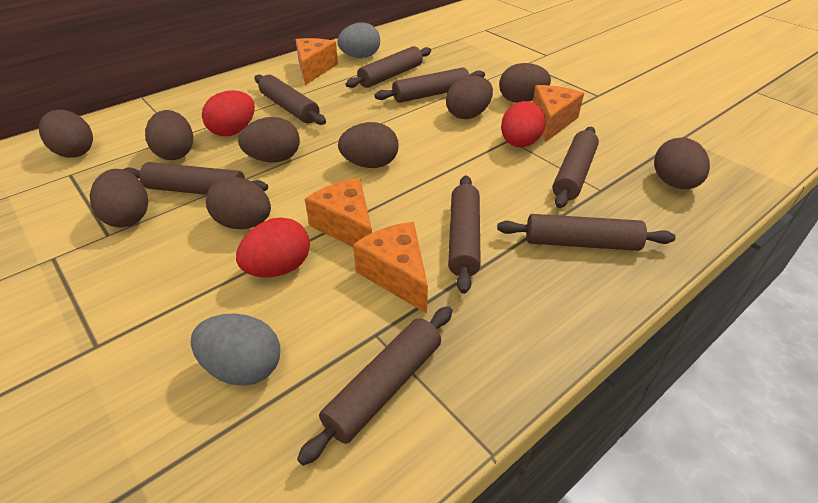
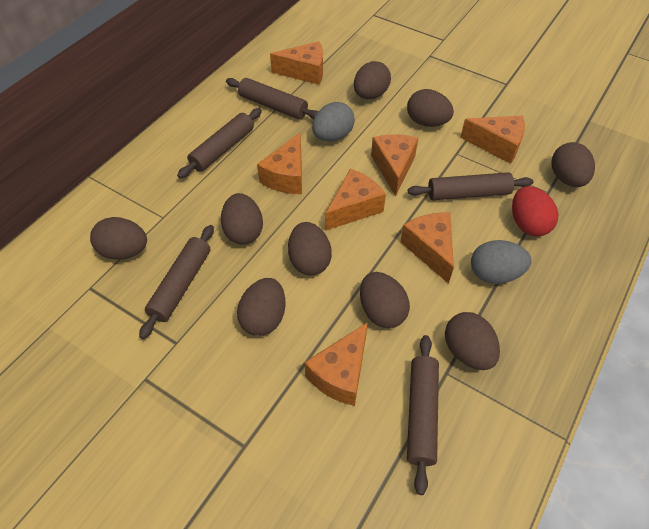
brown rolling pin: [123,162,268,195] [255,75,326,125] [297,306,452,466] [346,46,431,88] [374,68,485,103] [448,175,481,294] [497,214,676,251] [553,127,599,208] = 8 -> [139,225,214,339] [177,108,262,178] [226,78,318,119] [407,335,439,495] [408,172,533,200] = 5
orange cheese: [296,38,338,85] [305,178,372,247] [353,222,428,314] [532,85,584,142] = 4 -> [257,133,302,194] [270,41,323,85] [305,322,368,406] [326,169,386,230] [371,134,418,196] [400,213,454,284] [460,116,525,164] = 7
red egg: [202,90,255,136] [236,217,310,278] [501,101,546,147] = 3 -> [512,186,558,237] = 1

